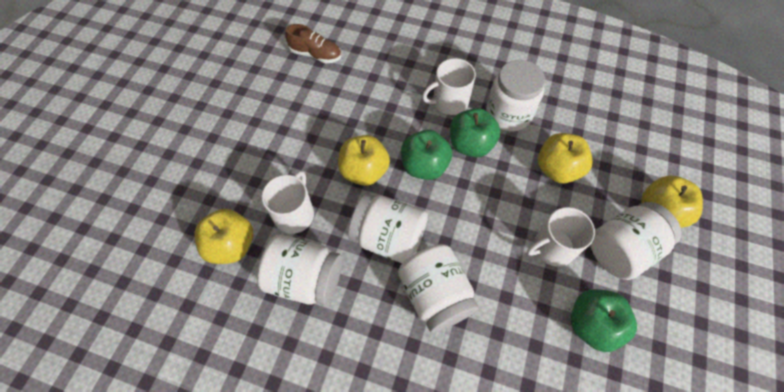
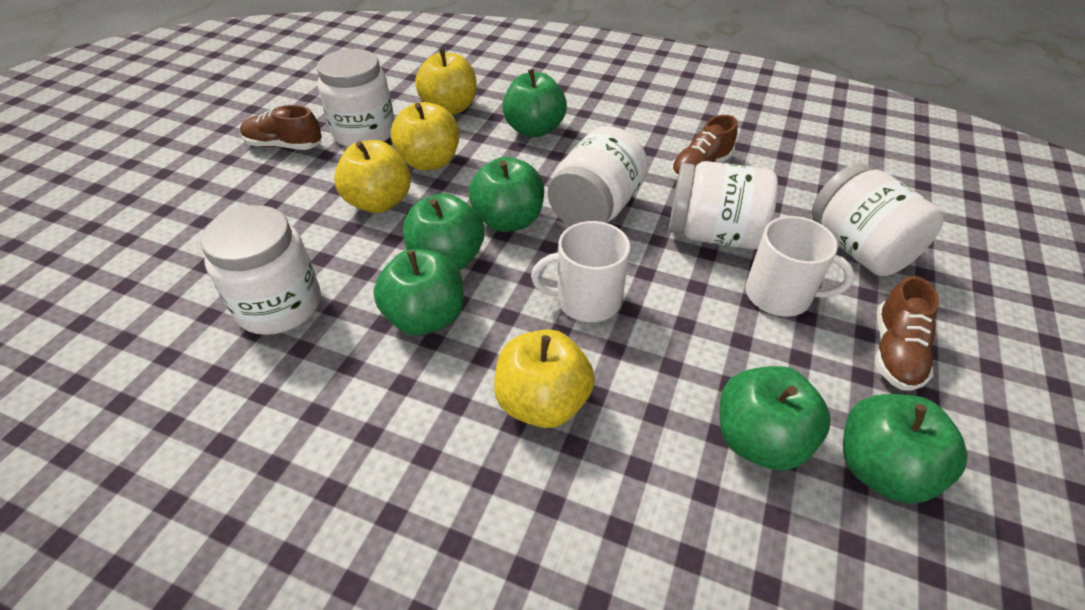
brown shoe: [285,24,341,63] = 1 -> [240,105,322,150] [671,115,738,180] [875,276,939,390] = 3
green apple: [401,130,452,180] [450,108,501,157] [571,289,637,352] = 3 -> [373,249,464,335] [403,193,485,270] [469,157,544,232] [502,69,567,137] [720,366,830,471] [843,394,968,504] = 6
white mug: [262,171,314,234] [422,58,476,115] [527,207,595,267] = 3 -> [531,221,630,322] [746,216,854,317] = 2

